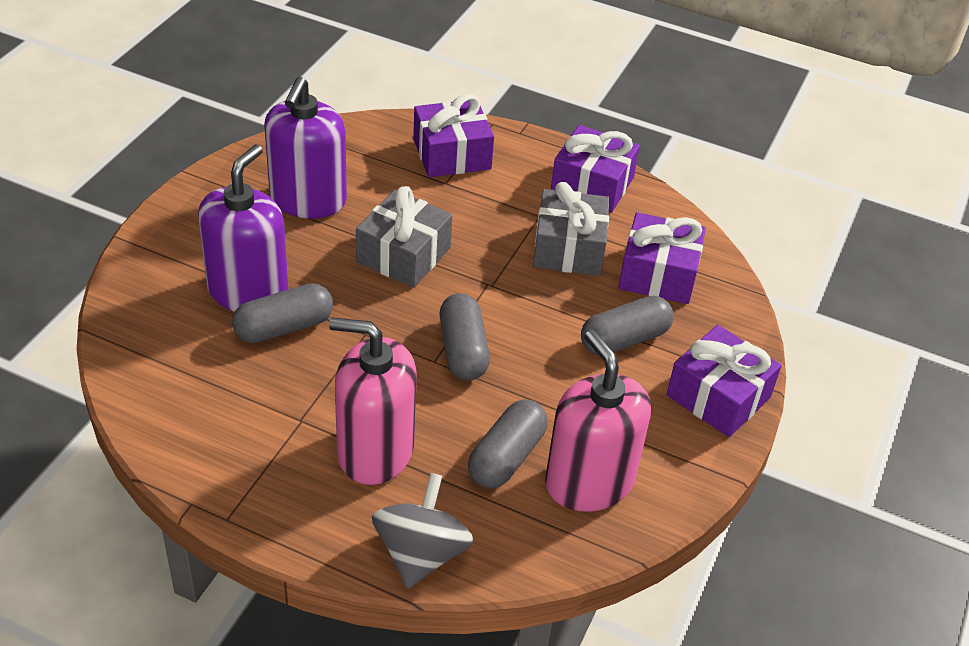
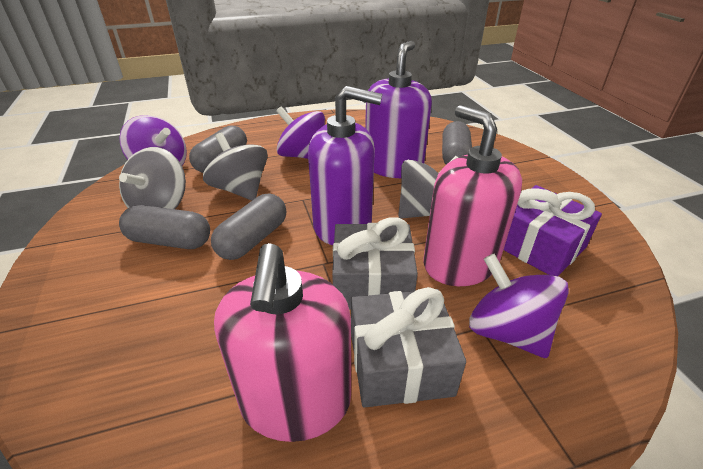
grey spinning top: [372,473,474,589] = 1 -> [119,147,186,209] [203,133,268,201] [398,156,458,219] = 3
purple gift: [413,94,494,177] [551,125,640,213] [618,212,706,304] [667,325,782,437] = 4 -> [504,185,602,276] = 1
purple spinning top: none = 0 -> [119,115,187,165] [276,106,325,159] [469,254,569,358] = 3

